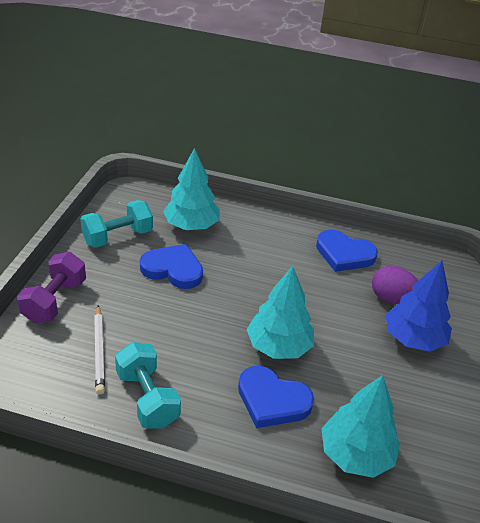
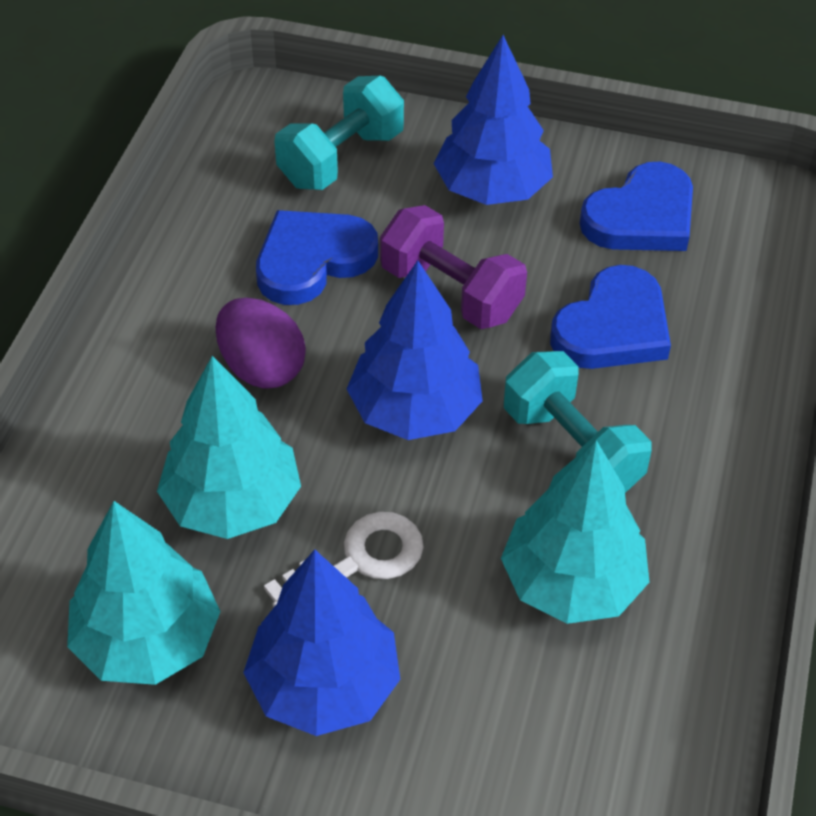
blue tree: [385,261,452,352] = 1 -> [243,549,400,736] [347,260,483,440] [433,35,553,205] = 3
white key: none = 0 -> [264,512,424,608] = 1
white pencil: [94,305,105,394] = 1 -> none = 0

